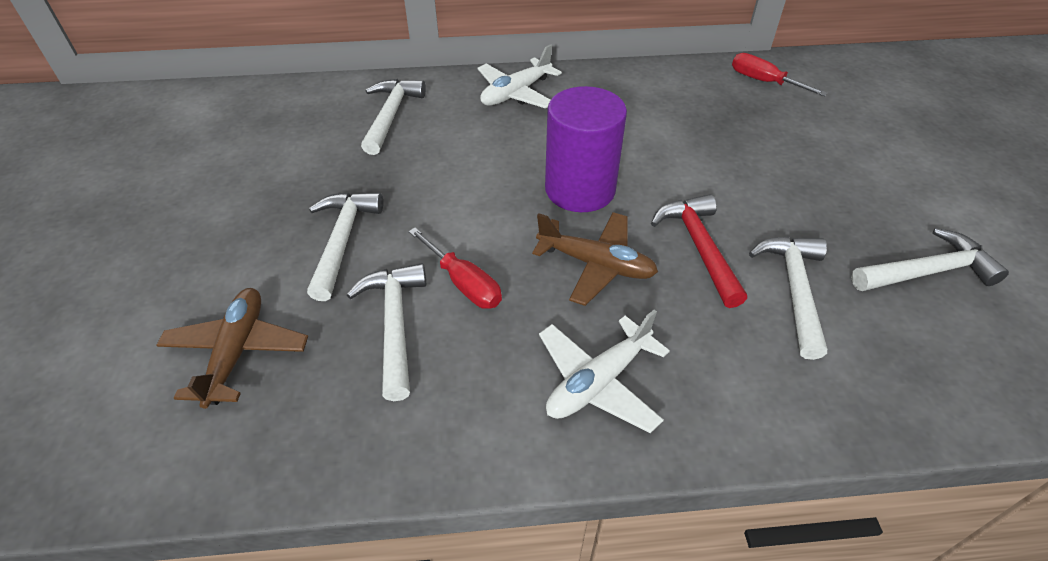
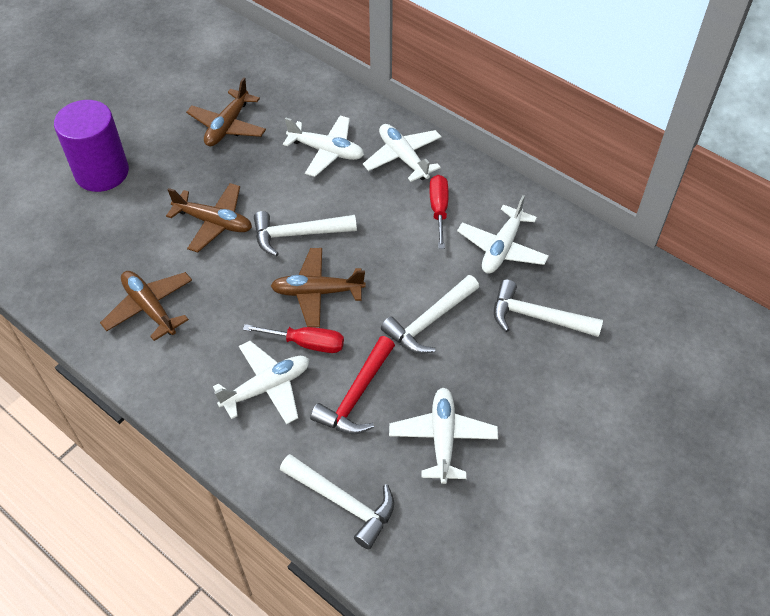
brown plane: [156,288,308,409] [532,212,658,306] = 2 -> [100,271,192,341] [166,183,252,252] [186,77,266,146] [271,248,366,327] = 4
white hammer: [307,192,383,301] [347,263,426,401] [361,79,426,155] [749,236,827,360] [851,228,1009,291] = 5 -> [254,211,357,257] [280,454,394,549] [381,275,479,354] [494,279,603,337] = 4
white plane: [477,44,562,108] [539,310,670,433] = 2 -> [213,341,309,424] [283,116,364,177] [363,124,442,182] [389,388,498,484] [457,195,549,274] = 5

